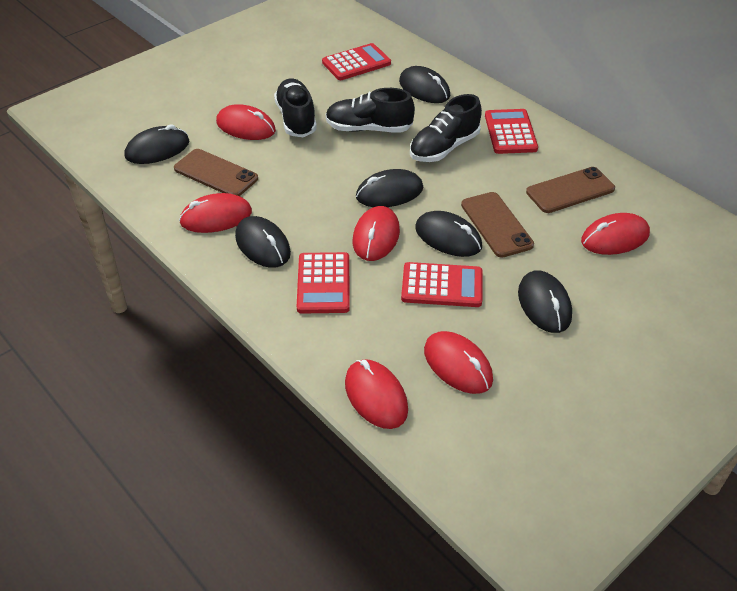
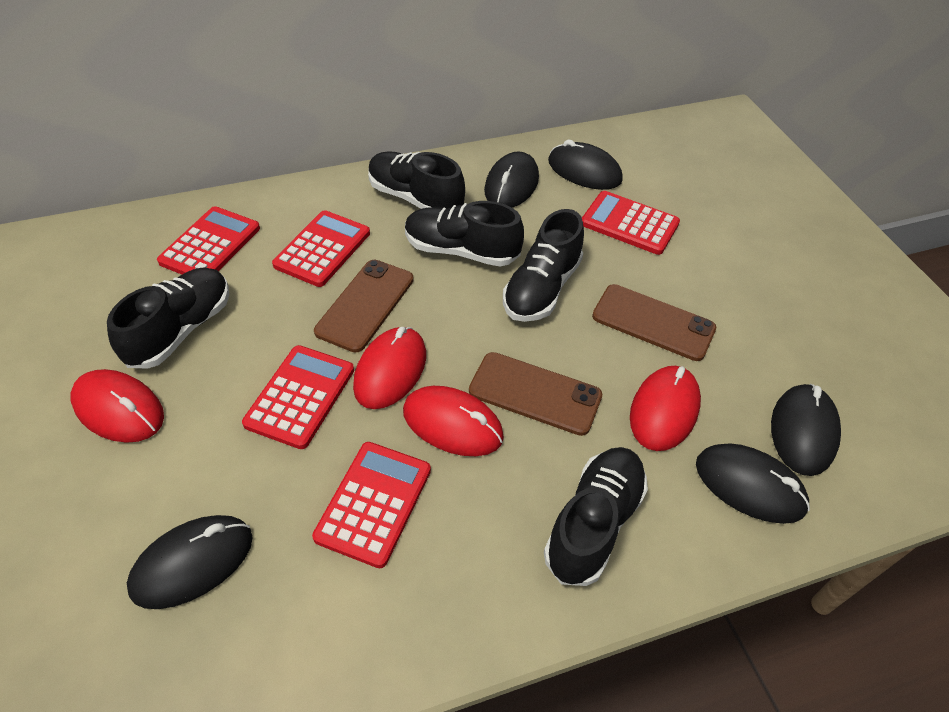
black mouse: [124,124,189,164] [235,216,291,268] [356,169,423,207] [399,66,450,103] [415,211,482,257] [518,270,572,333] = 6 -> [127,515,253,609] [484,151,539,207] [548,140,623,190] [696,443,810,524] [771,384,841,476] = 5
black shoe: [274,79,317,137] [326,88,415,133] [410,94,482,162] = 3 -> [107,267,229,369] [368,152,465,209] [405,201,524,267] [503,209,584,322] [544,447,648,586] = 5
red calculator: [297,252,350,314] [322,43,391,80] [401,262,482,307] [485,109,538,154] = 4 -> [157,206,260,274] [242,345,354,449] [272,210,370,287] [312,442,431,568] [582,191,680,255] = 5
red mouse: [179,193,252,233] [216,104,276,140] [345,359,408,429] [353,206,400,261] [424,331,493,394] [581,213,650,255] = 6 -> [71,369,164,443] [353,327,426,409] [403,386,504,456] [630,366,701,451] = 4

